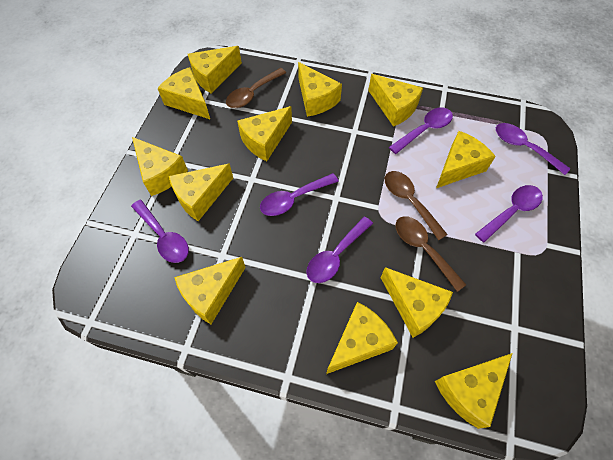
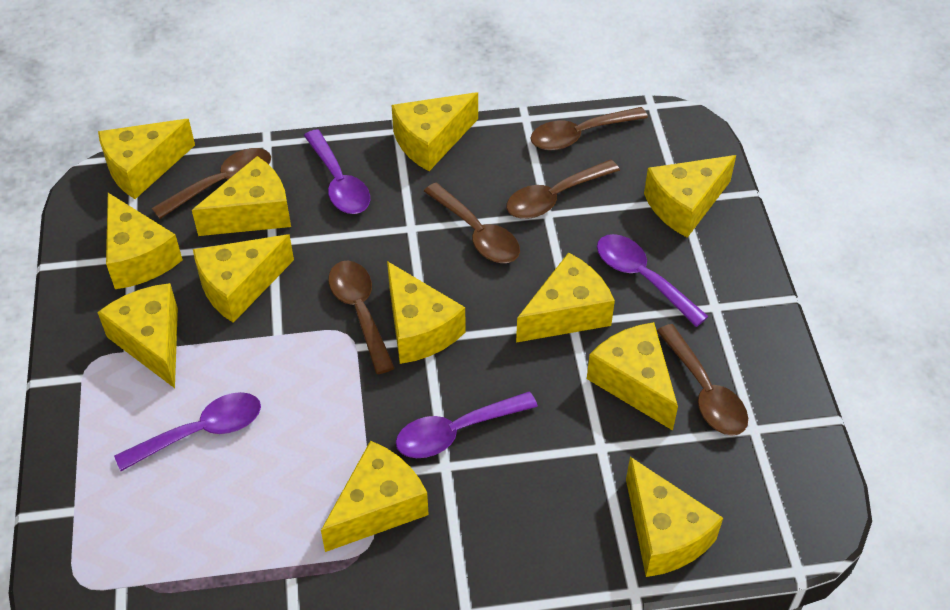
brown spoon: [226,68,286,108] [385,171,448,240] [395,216,466,292] = 3 -> [152,148,271,219] [328,260,395,374] [424,183,520,263] [506,159,620,219] [530,107,648,151] [657,324,748,436] = 6
purple spoon: [131,200,189,263] [260,173,339,216] [306,217,373,283] [389,108,453,154] [475,185,543,242] [496,123,571,175] = 6 -> [114,392,261,471] [304,129,370,214] [396,392,538,458] [597,234,709,327] = 4

